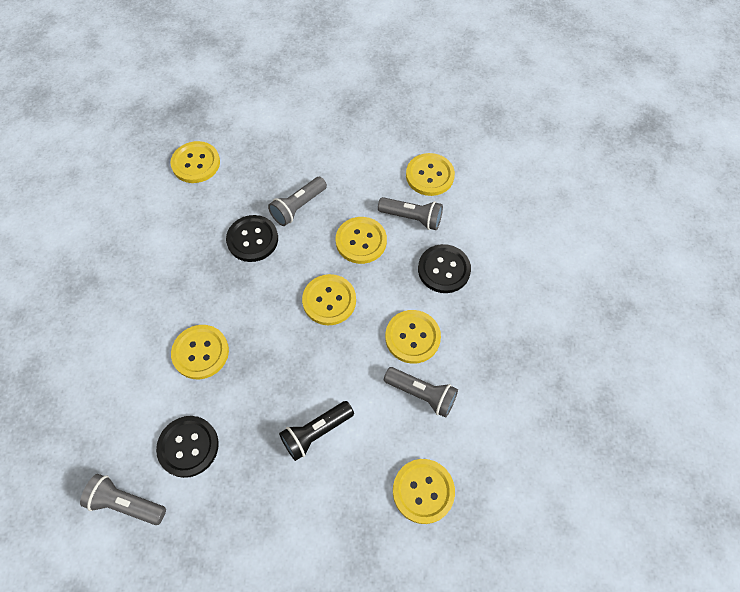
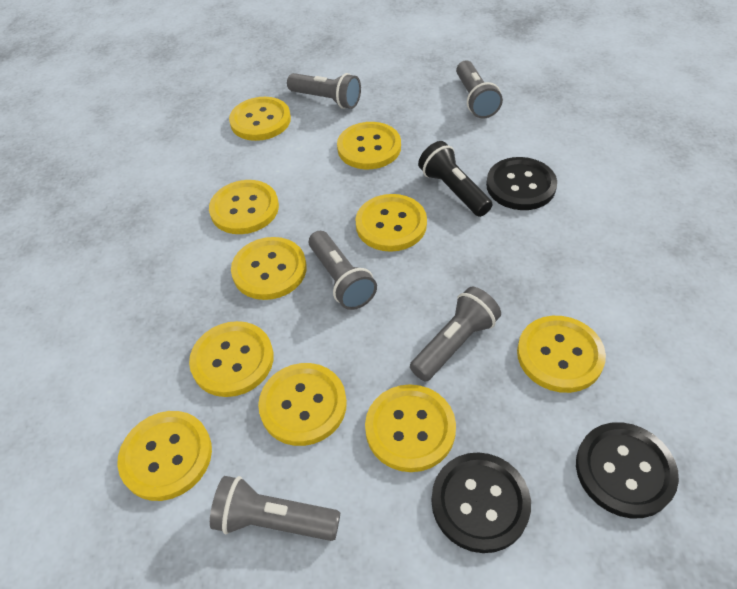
grey flashlight: [80,474,166,525] [268,177,327,226] [378,197,443,230] [384,367,458,418] = 4 -> [210,476,340,541] [287,73,361,109] [309,231,377,310] [410,287,501,382] [456,61,503,119] = 5
yellow button: [170,141,220,183] [171,325,229,379] [302,274,356,325] [336,217,387,264] [385,310,441,364] [393,459,455,524] [406,153,455,196] = 7 -> [117,411,212,501] [189,321,274,397] [209,180,279,234] [229,97,291,141] [231,237,307,300] [258,363,347,446] [337,122,401,169] [355,194,427,252] [365,384,456,472] [517,316,606,393] = 10

